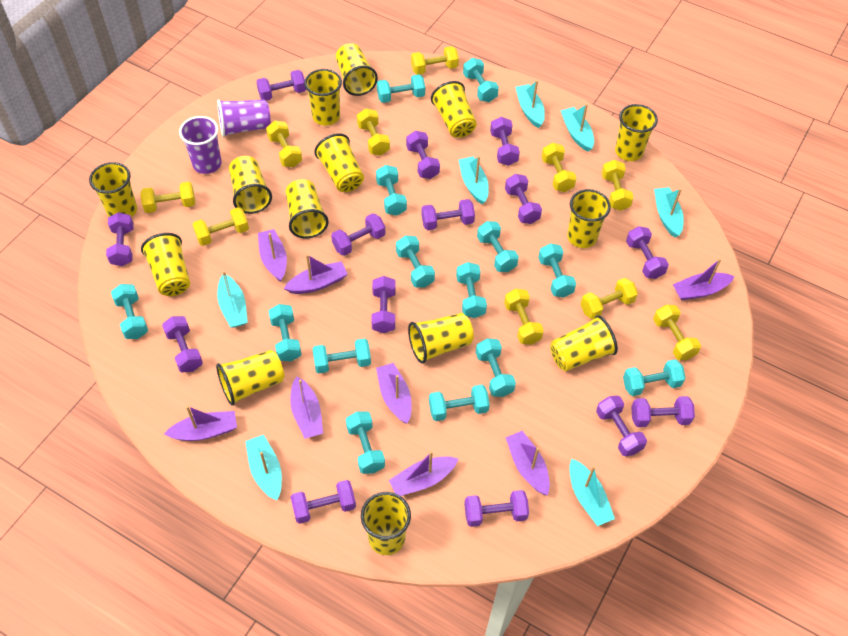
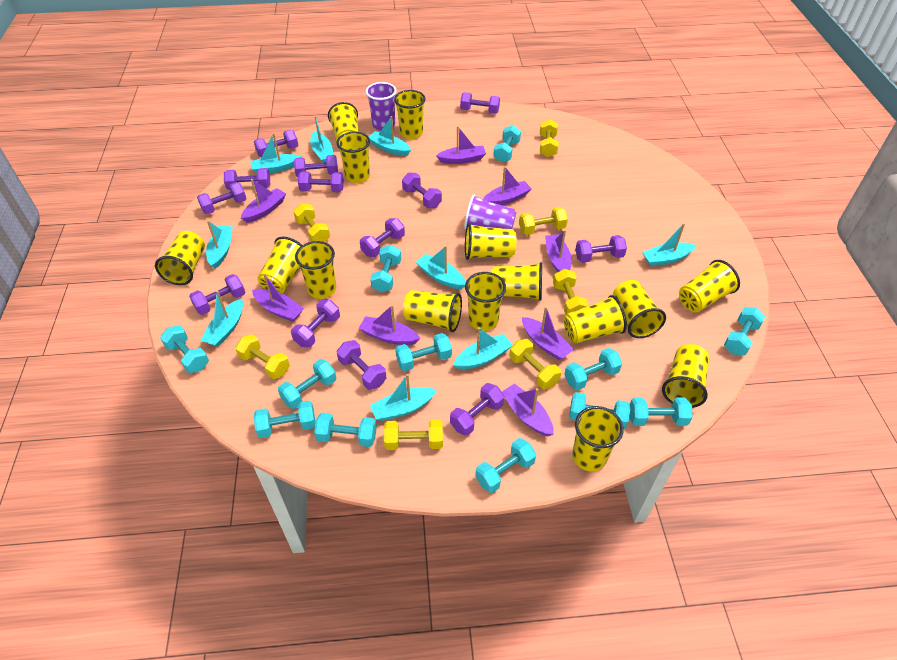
purple dumbbell: [106,212,134,266] [162,316,203,372] [256,70,306,101] [291,480,356,524] [331,213,385,256] [371,276,396,333] [406,131,440,179] [421,199,475,230] [464,490,529,527] [490,117,520,166] [505,174,542,224] [596,396,647,456] [626,226,669,279] [631,396,695,427] = 14 -> [189,274,245,315] [197,182,247,214] [224,168,270,190] [254,130,298,157] [291,300,340,347] [294,155,338,177] [298,171,344,192] [337,340,387,390] [360,218,405,257] [402,172,442,208] [450,383,505,436] [460,92,500,114] [575,235,627,263] = 13
turquoise boat: [217,271,248,328] [245,435,282,500] [458,156,489,205] [515,80,545,128] [560,104,594,152] [569,458,615,526] [654,187,684,238] = 7 -> [200,290,243,347] [206,220,233,269] [250,133,301,173] [310,116,334,163] [368,116,411,156] [370,374,437,421] [416,246,466,289] [453,327,513,370] [642,223,696,267] = 9
turquoise dumbbell: [111,284,148,339] [268,304,302,362] [312,338,371,373] [346,412,385,474] [376,165,407,216] [377,74,425,103] [396,235,435,288] [429,385,490,421] [456,262,487,318] [463,58,499,102] [476,338,516,397] [477,221,519,272] [538,243,576,298] [623,359,686,396] = 14 -> [160,325,209,373] [254,401,316,438] [278,359,336,409] [314,413,377,447] [370,245,401,293] [395,333,452,371] [475,438,536,493] [493,125,521,163] [564,348,622,390] [569,392,630,429] [629,397,693,426] [724,307,766,355] = 12
yellow cup: [89,162,137,217] [141,233,190,296] [216,350,284,406] [229,156,272,214] [286,179,329,239] [304,69,342,126] [314,133,364,192] [336,43,378,96] [361,492,411,555] [408,313,474,364] [431,81,477,138] [550,315,618,371] [567,189,611,248] [615,104,658,161] = 14 -> [155,231,205,285] [258,237,302,293] [295,241,336,299] [328,102,359,143] [336,132,370,183] [394,90,425,139] [403,290,462,332] [465,223,517,260] [465,272,506,331] [491,262,542,301] [564,295,627,343] [572,406,624,472] [613,280,666,338] [662,344,709,408] [679,260,740,312] = 15
yellow dumbbell: [140,182,195,213] [192,207,249,246] [266,121,302,167] [357,109,390,156] [411,46,459,75] [504,289,544,345] [542,143,577,192] [581,278,638,319] [602,160,634,211] [653,305,701,360] = 10 -> [235,334,290,379] [293,204,330,242] [384,420,443,450] [510,339,561,389] [519,207,568,235] [540,119,558,157] [553,269,589,314] = 7

